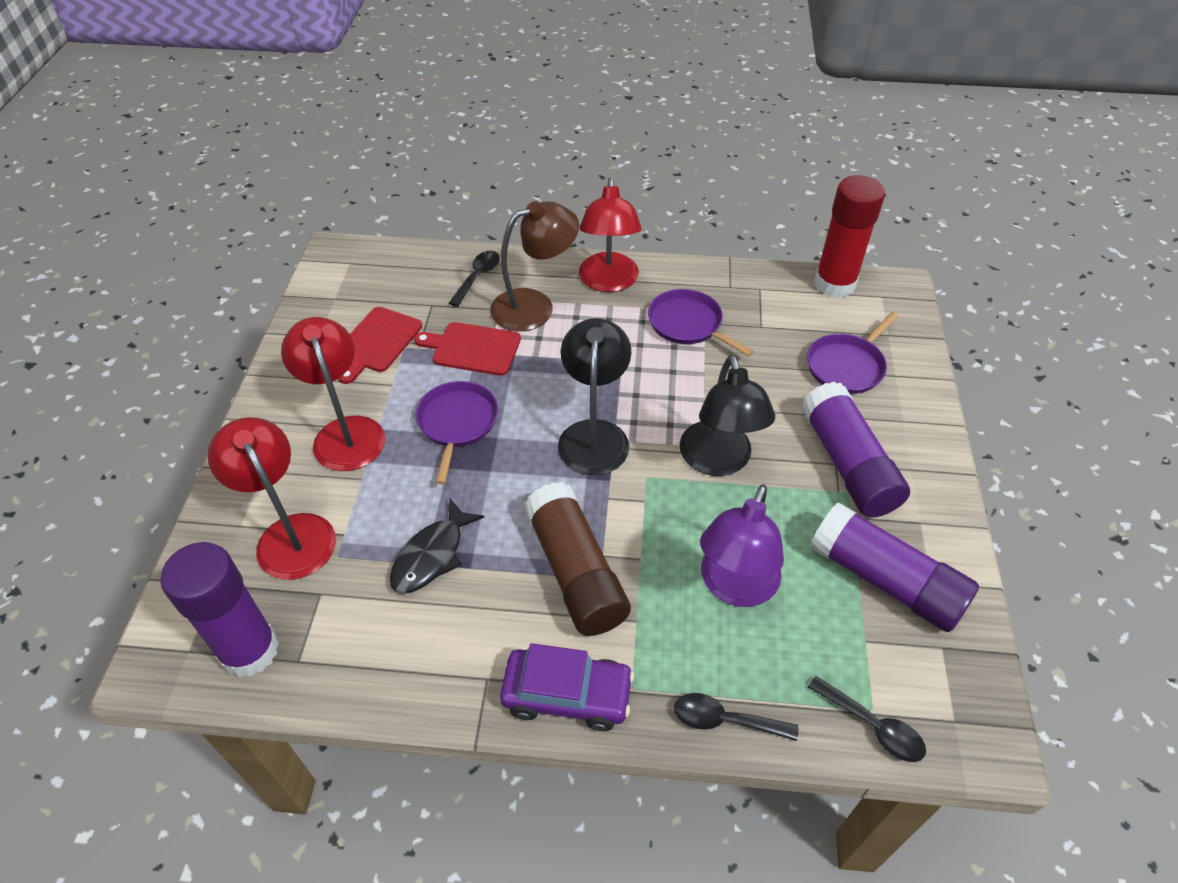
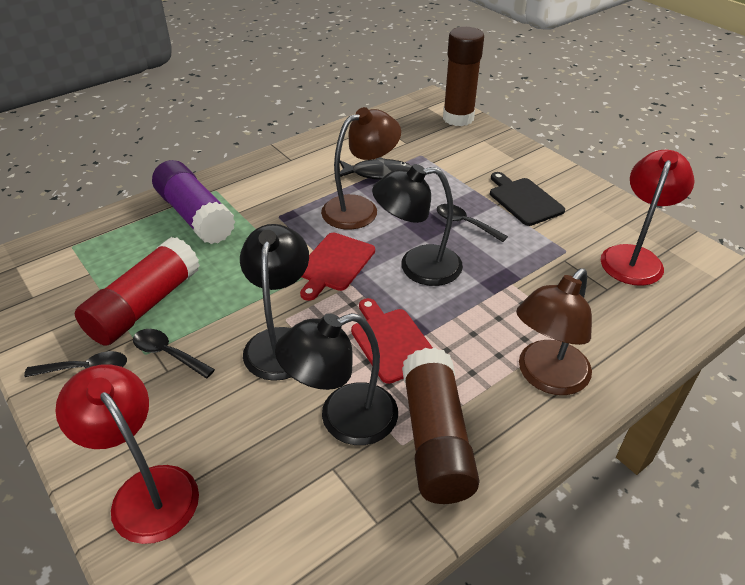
black cutting board: none = 0 -> [490,172,565,226] = 1
black lamp: [558,318,631,475] [680,355,775,476] = 2 -> [240,224,309,381] [275,313,398,445] [372,164,463,286] = 3
brown glue stick: [524,482,631,636] = 1 -> [402,348,480,504] [443,27,484,126] = 2
brown lamp: [490,201,579,331] = 1 -> [321,107,401,230] [516,268,592,395] = 2
purple car: [500,643,634,731] = 1 -> none = 0
purple glue stick: [160,542,279,678] [801,382,910,518] [810,502,979,632] = 3 -> [152,160,235,244] = 1
purple lamp: [700,484,784,607] = 1 -> none = 0
purple pan: [415,381,498,485] [648,289,754,357] [807,312,899,394] = 3 -> none = 0
red lamp: [208,417,336,580] [281,317,385,471] [579,178,642,292] = 3 -> [55,365,199,544] [601,150,695,286] = 2

